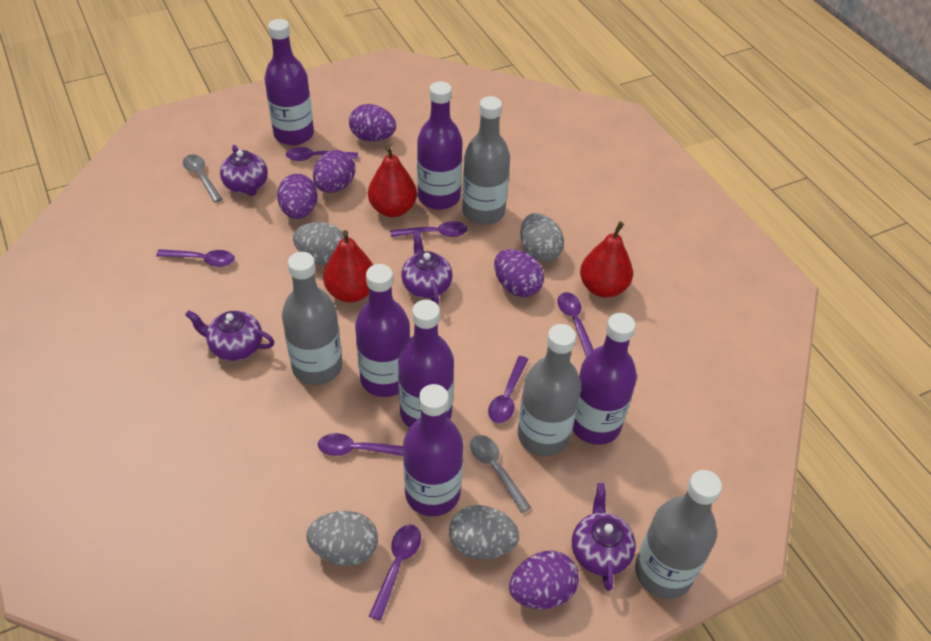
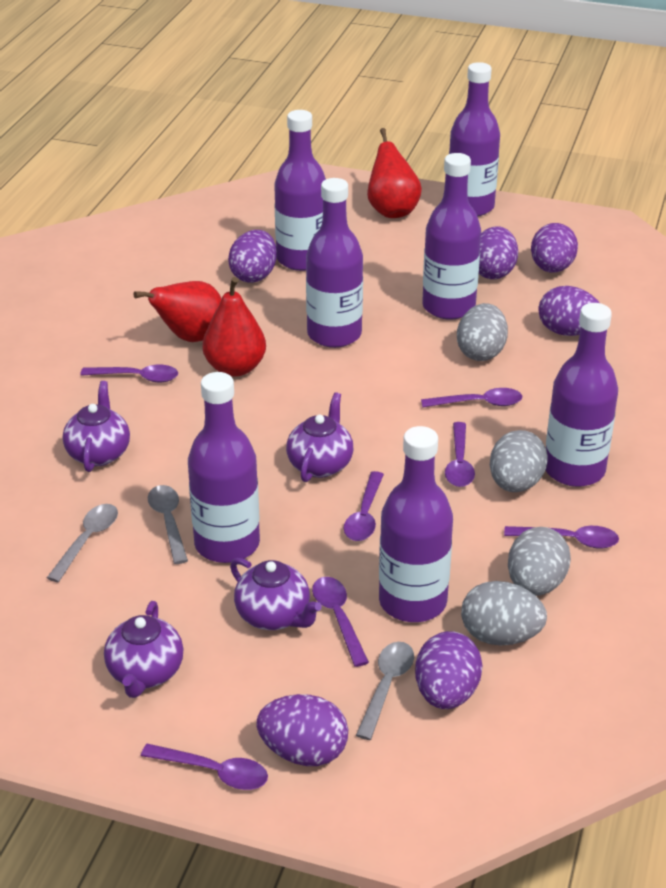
grey bottle: [282,252,343,385] [462,96,510,225] [518,324,581,456] [635,470,722,599] = 4 -> none = 0
grey spoon: [183,154,222,203] [470,435,531,513] = 2 -> [47,504,118,582] [148,485,188,564] [356,642,414,740] = 3
purple bottle: [265,19,314,145] [355,264,410,397] [398,300,454,428] [403,384,463,516] [417,81,463,210] [573,313,637,445] = 6 -> [188,372,260,563] [274,110,326,271] [306,178,363,348] [379,426,453,622] [422,153,481,320] [449,62,500,217] [546,303,618,487] = 7
purple egg: [277,174,317,219] [313,150,355,193] [349,104,396,142] [494,249,544,297] [509,551,579,609] = 5 -> [228,230,277,283] [256,694,348,766] [415,631,482,709] [479,226,518,279] [531,223,578,273] [538,286,600,336] = 6

